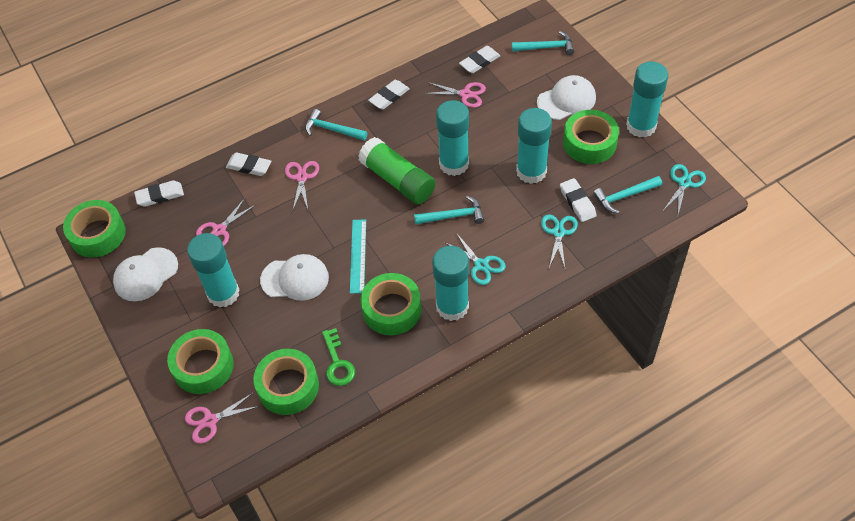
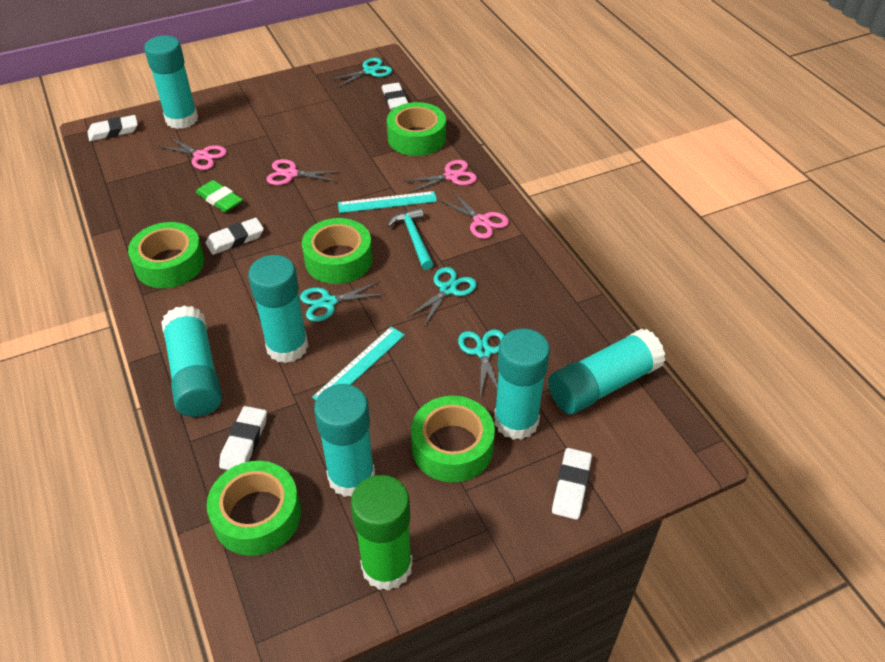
green eraser: none = 0 -> [196,180,243,212] = 1
green key: [322,328,355,386] = 1 -> none = 0
turquoise glue stick: [187,233,239,308] [432,246,469,321] [436,100,469,176] [516,108,552,184] [626,61,668,138] = 5 -> [144,36,198,129] [161,306,222,417] [248,255,309,363] [314,384,375,497] [494,328,550,440] [548,329,665,414] = 6
turquoise hammer: [305,109,367,141] [414,196,484,225] [512,31,574,55] [593,176,662,214] = 4 -> [387,208,433,270] = 1
turquoise ruler: [350,219,366,294] = 1 -> [312,326,405,400] [338,191,437,213] = 2
turquoise scissors: [444,233,506,285] [541,215,578,268] [662,164,706,215] = 3 -> [300,281,385,322] [329,58,392,88] [407,267,477,326] [458,329,505,398] = 4
white cap: [113,247,178,301] [260,254,329,301] [537,75,596,120] = 3 -> none = 0

